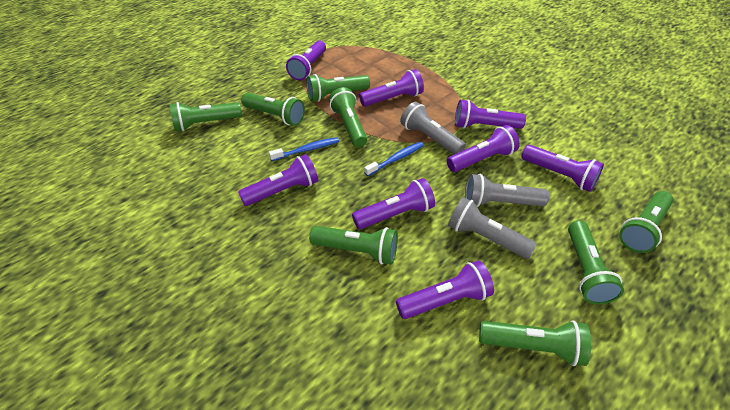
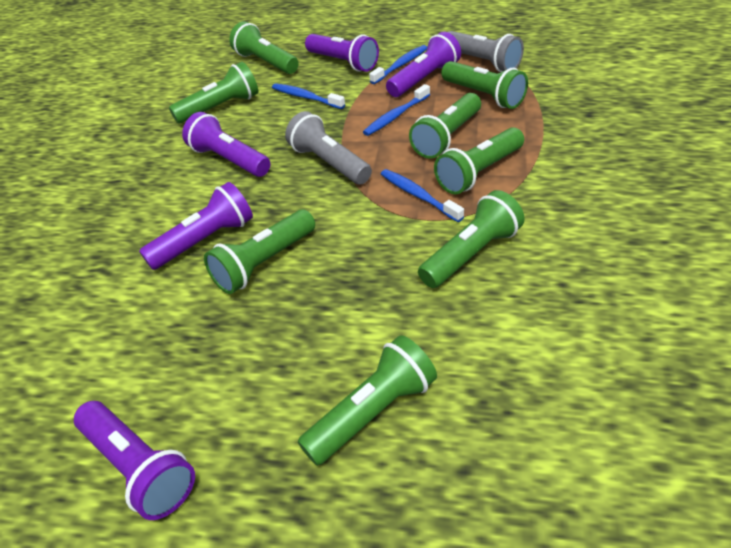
blue toothbrush: [269,137,339,161] [364,142,424,176] = 2 -> [272,83,345,109] [363,84,430,136] [369,45,427,84] [381,169,464,222] = 4
grey flashlight: [400,102,466,154] [448,197,537,259] [465,174,549,207] = 3 -> [285,111,372,185] [448,31,524,72] = 2
purple flashlight: [238,154,318,206] [286,41,326,80] [352,178,435,229] [359,69,424,107] [396,260,494,319] [447,125,520,172] [455,99,526,129] [521,145,604,192] = 8 -> [74,401,195,520] [139,182,253,270] [182,112,270,177] [305,34,379,72] [386,32,461,97] = 5

